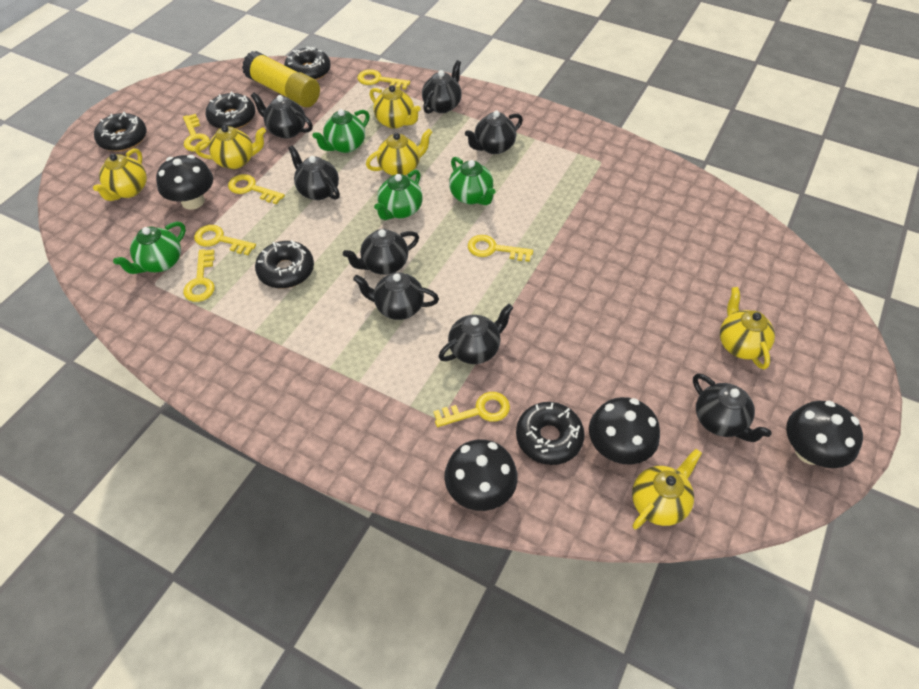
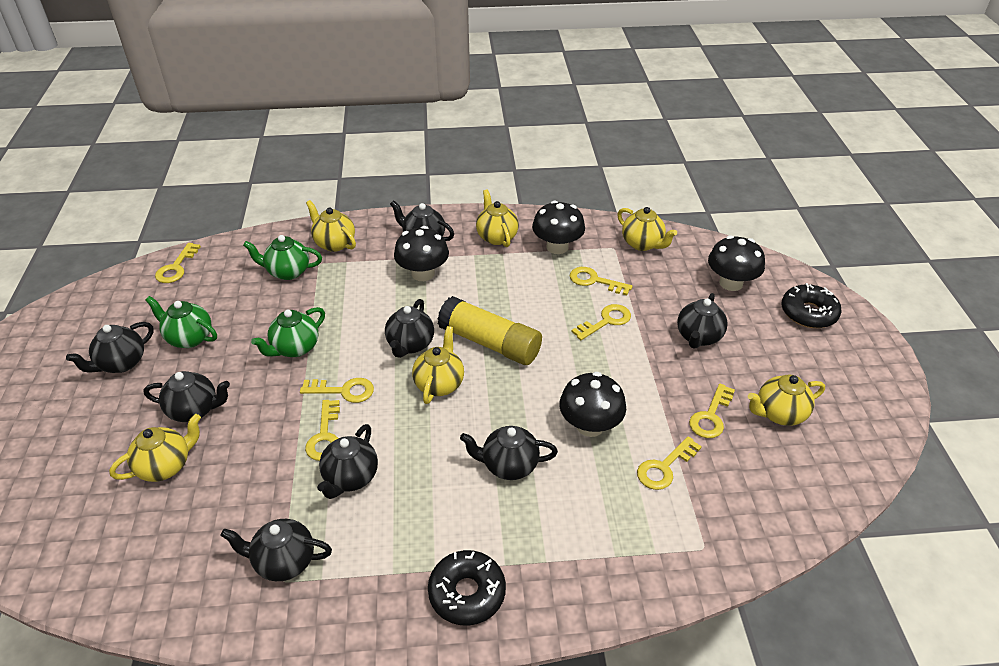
black donut: [94,112,147,152] [205,92,255,129] [255,240,314,288] [284,47,331,80] [516,402,585,465] = 5 -> [428,550,506,626] [782,283,841,328] = 2
green teapot: [113,222,186,274] [312,109,370,153] [374,170,423,220] [449,157,495,205] = 4 -> [146,296,217,348] [243,235,322,280] [251,307,325,357] = 3

